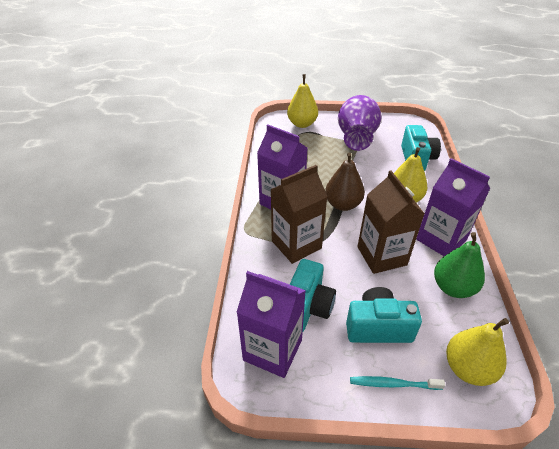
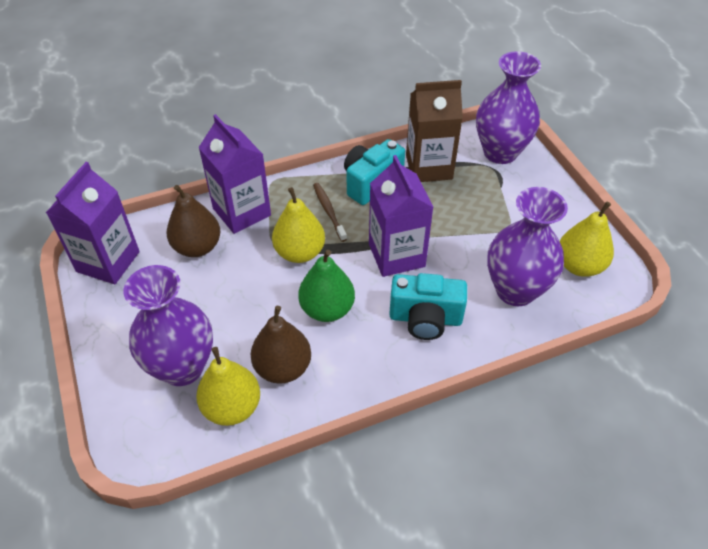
brown carton: [270,165,328,264] [357,170,425,274] = 2 -> [406,80,463,182] = 1
brown pear: [325,152,365,211] = 1 -> [167,185,220,257] [251,306,311,384] = 2
brown toothbrush: none = 0 -> [313,183,347,242] = 1
purple vase: [338,95,382,151] = 1 -> [124,265,213,386] [476,51,541,164] [487,187,568,306] = 3
turquoise camera: [289,259,336,331] [346,287,422,343] [401,125,441,171] = 3 -> [344,139,405,205] [389,273,467,340] = 2
turquoise toothbrush: [350,376,445,390] = 1 -> none = 0

